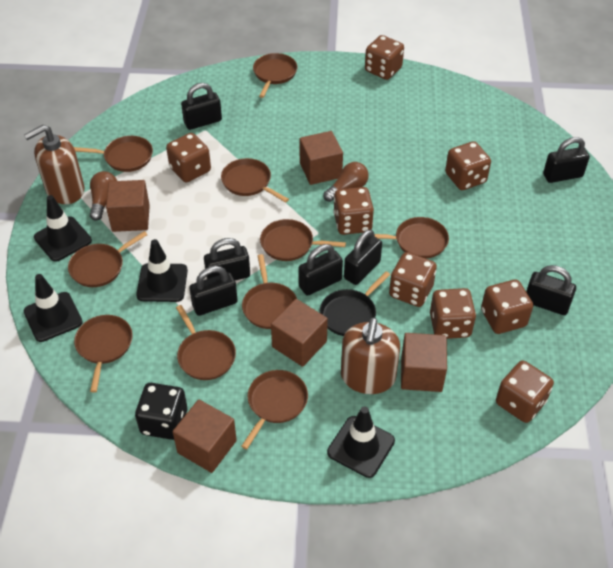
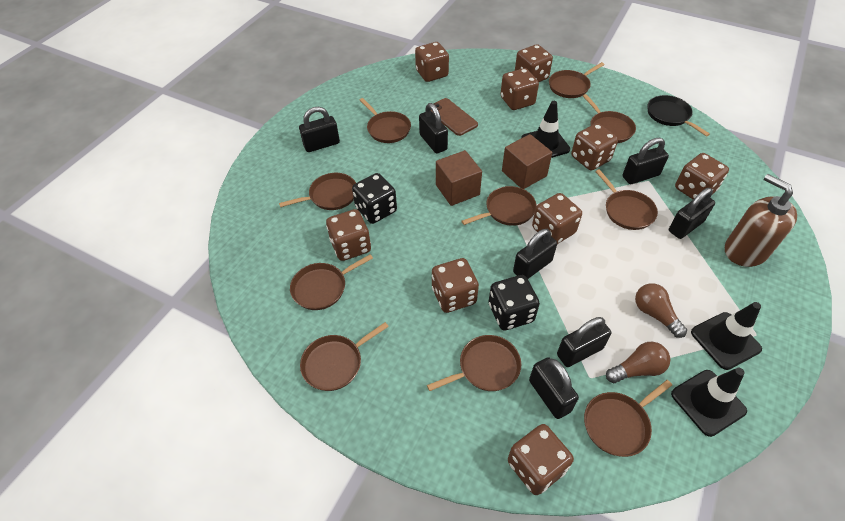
black dice: [135,383,187,440] = 1 -> [352,173,397,224] [488,275,540,330] = 2
black traffic cone: [24,274,83,342] [34,195,92,262] [136,239,188,302] [327,406,395,478] = 4 -> [521,101,570,158] [671,368,747,437] [691,302,762,370] = 3
brown cube: [106,180,150,232] [173,399,237,473] [271,299,328,367] [299,131,343,185] [401,333,447,392] = 5 -> [436,150,482,206] [502,134,552,189] = 2
brown dice: [166,133,211,182] [333,187,374,235] [365,35,404,80] [389,252,437,307] [430,288,476,339] [445,141,491,190] [481,280,533,334] [496,360,554,423] = 8 -> [326,209,371,261] [415,42,449,82] [432,258,479,313] [501,68,539,110] [508,424,574,495] [515,44,553,82] [532,193,582,244] [571,123,618,171] [675,153,729,200] = 9
brown phone: none = 0 -> [431,98,478,136] = 1
brown soap dispenser: [24,125,84,204] [341,317,400,394] = 2 -> [725,174,797,267] = 1

